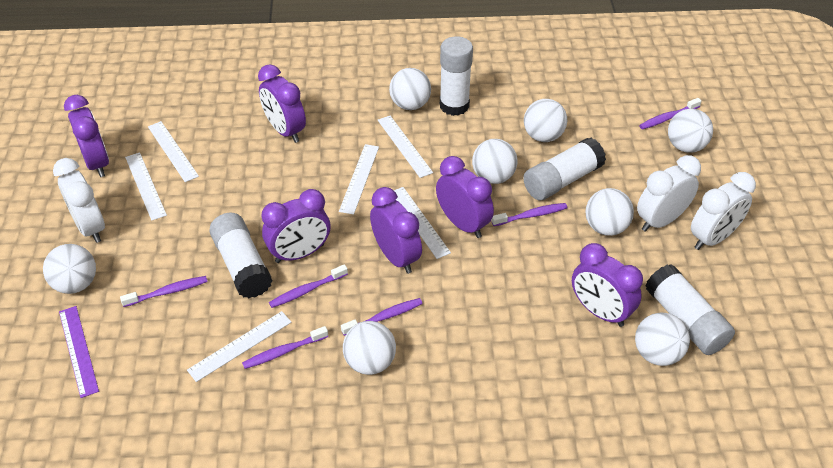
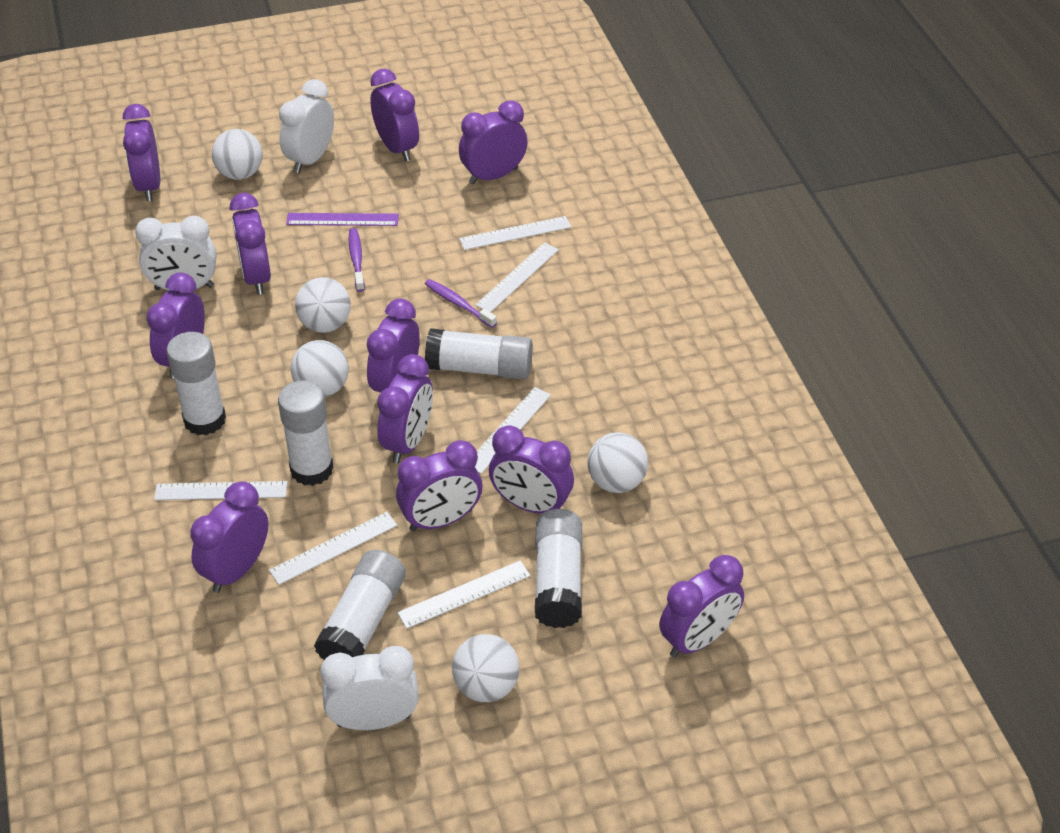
purple clock: [64,95,109,177] [258,64,306,143] [261,189,330,263] [370,187,422,274] [436,156,494,238] [572,243,643,327] = 6 -> [123,104,160,201] [146,273,205,379] [190,481,268,593] [230,193,271,295] [367,299,420,393] [370,69,419,161] [377,354,433,463] [396,440,482,532] [459,101,527,185] [489,425,574,514] [659,555,744,658] = 11
purple toothbrush: [120,276,208,307] [242,326,328,369] [269,264,348,308] [341,298,423,336] [492,203,568,226] [639,98,701,130] = 6 -> [349,228,365,292] [425,279,497,328] = 2
white ball: [43,244,96,294] [343,321,396,375] [389,68,431,110] [472,139,517,184] [524,99,567,142] [585,188,634,236] [635,312,690,366] [668,109,713,153] = 8 -> [212,129,262,180] [291,340,349,397] [295,277,351,333] [452,634,520,702] [587,432,648,493] = 5
white glue stick: [209,213,272,298] [440,36,473,116] [523,138,606,201] [645,264,735,355] = 4 -> [166,332,226,435] [278,381,334,486] [314,550,406,660] [425,328,533,379] [535,509,582,628] = 5

